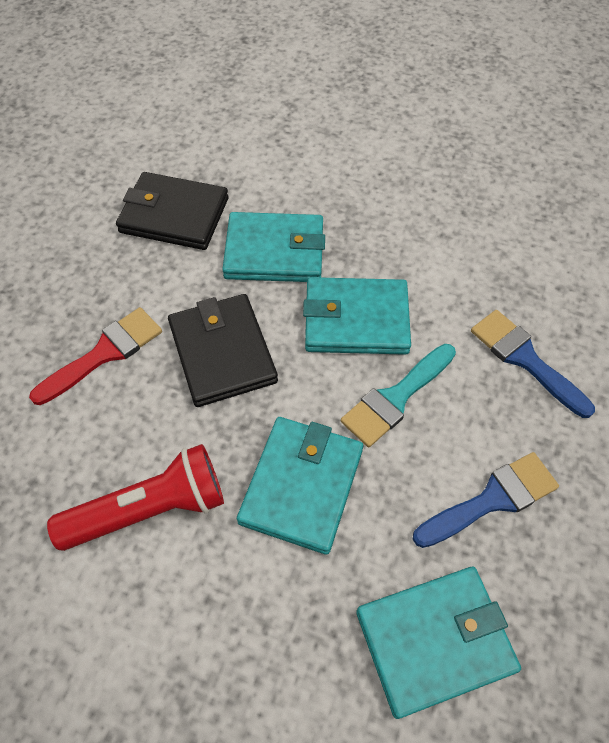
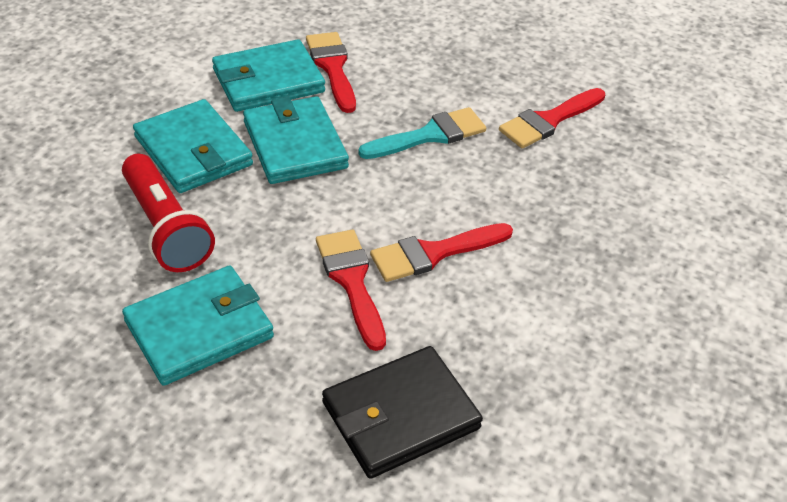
black wallet: [116,172,229,250] [168,294,278,407] = 2 -> [322,346,483,479] = 1
blue brush: [413,452,559,548] [471,310,595,418] = 2 -> none = 0
red brush: [29,307,162,405] = 1 -> [306,32,356,113] [316,230,386,351] [370,223,513,282] [499,88,605,148] = 4

